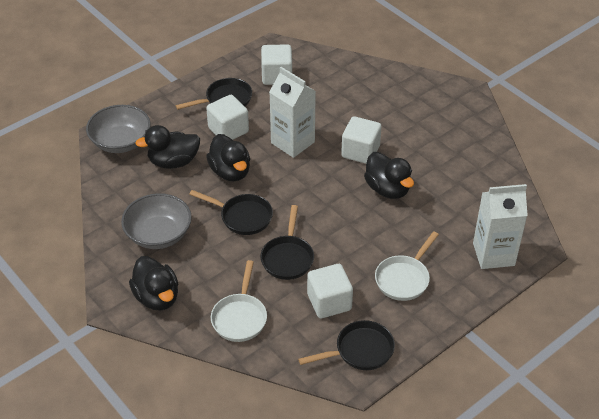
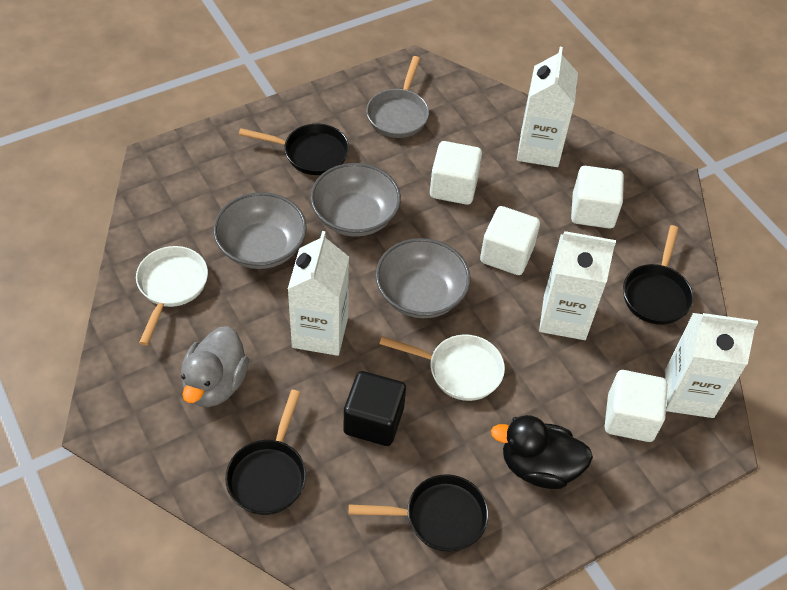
black cube: none = 0 -> [344,371,406,446] = 1
black duck: [129,256,178,310] [135,125,200,169] [206,134,250,182] [364,152,414,199] = 4 -> [491,415,593,489] = 1
grey bowl: [86,105,151,153] [121,193,192,249] = 2 -> [213,192,307,269] [310,163,401,237] [375,238,470,318] = 3
grey duck: none = 0 -> [181,326,249,407] = 1
grey pan: none = 0 -> [366,56,429,138] = 1
white carton: [270,67,316,158] [473,184,528,269] = 2 -> [288,231,349,356] [517,47,578,167] [539,231,616,340] [665,313,758,418] = 4

